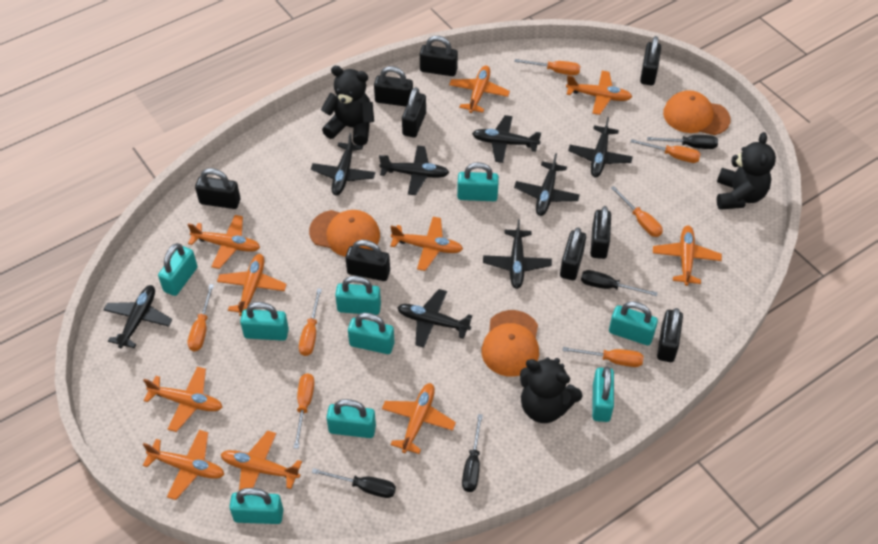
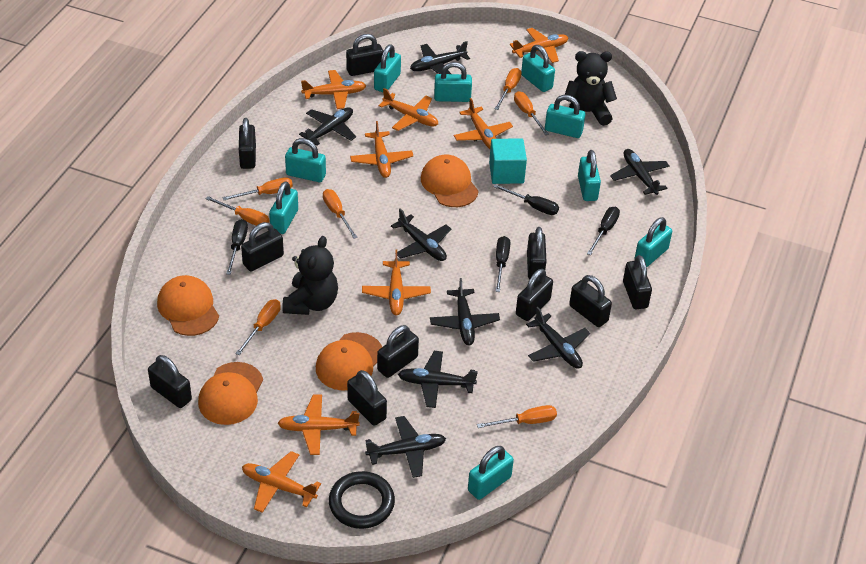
black padlock: [195,168,240,209] [345,240,390,281] [374,66,413,106] [402,87,426,138] [420,36,458,76] [560,227,586,280] [590,206,611,259] [640,36,661,86] [657,308,683,362] = 9 -> [148,355,192,408] [239,118,256,169] [241,222,284,272] [346,34,383,76] [347,370,387,426] [377,325,419,378] [516,269,553,321] [527,227,546,279] [569,275,612,327] [623,255,652,309] = 10
black ring: none = 0 -> [329,471,395,529] = 1
black teddy bear: [321,66,374,145] [520,357,583,423] [717,132,776,210] = 3 -> [282,236,338,315] [565,51,617,126] = 2
orange cap: [309,210,380,257] [481,310,539,377] [663,90,730,135] = 3 -> [157,275,219,336] [198,362,263,425] [316,332,382,391] [421,155,479,207] = 4
orange plane: [143,367,222,432] [143,430,224,500] [187,215,260,269] [217,254,287,316] [221,431,302,491] [382,383,456,454] [390,217,463,271] [449,65,510,113] [566,71,632,115] [653,225,722,286] = 10 -> [242,451,321,513] [278,395,360,455] [301,70,366,109] [350,121,413,178] [362,250,431,315] [378,88,438,131] [454,98,513,149] [510,28,568,63] = 8
turquoise cube: none = 0 -> [489,138,527,184] = 1

